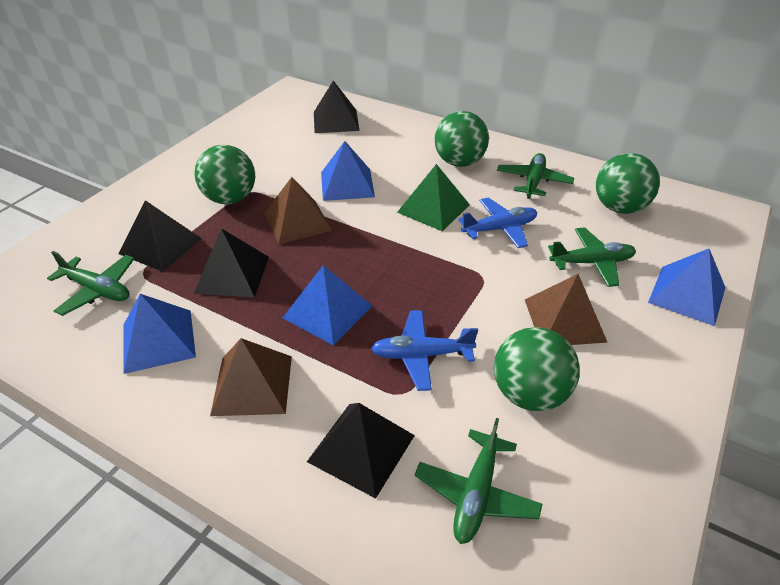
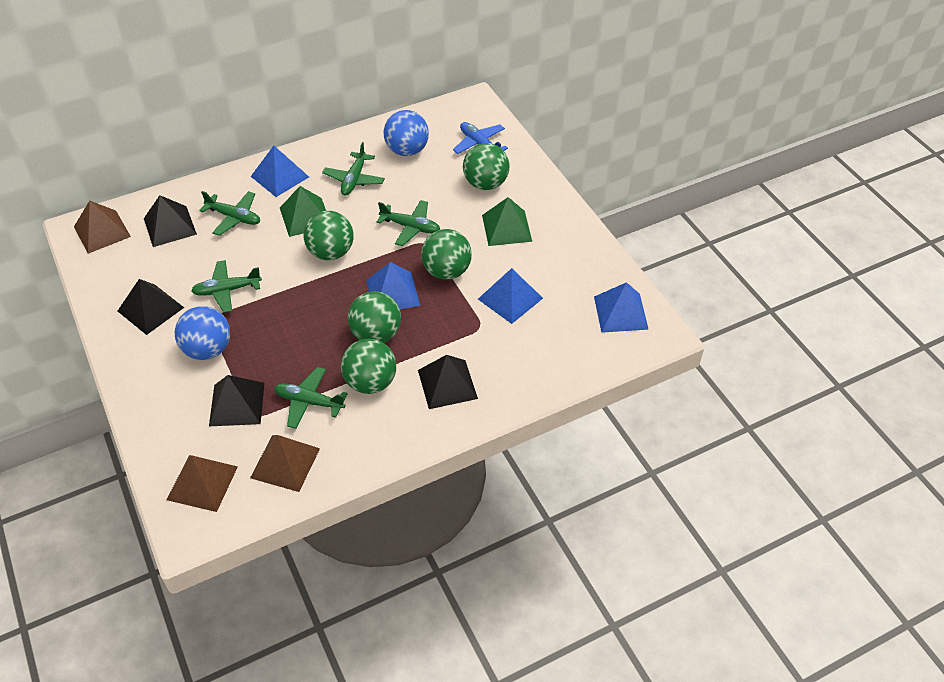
blue ball: none = 0 -> [175,306,230,360] [384,110,429,156] = 2
blue plane: [371,310,478,391] [458,197,537,248] = 2 -> [453,122,508,154] = 1
green ball: [195,145,255,204] [435,111,489,167] [494,327,580,411] [596,153,660,214] = 4 -> [303,211,354,260] [341,339,396,394] [348,291,401,343] [421,229,472,280] [463,143,510,190] = 5
green plane: [47,251,135,316] [415,418,542,544] [497,153,574,199] [548,228,636,287] = 4 -> [191,260,262,313] [199,191,260,236] [274,367,348,429] [322,142,385,196] [377,200,440,246] = 5
green pyramid: [397,164,470,231] = 1 -> [280,186,326,237] [482,197,532,246] = 2

